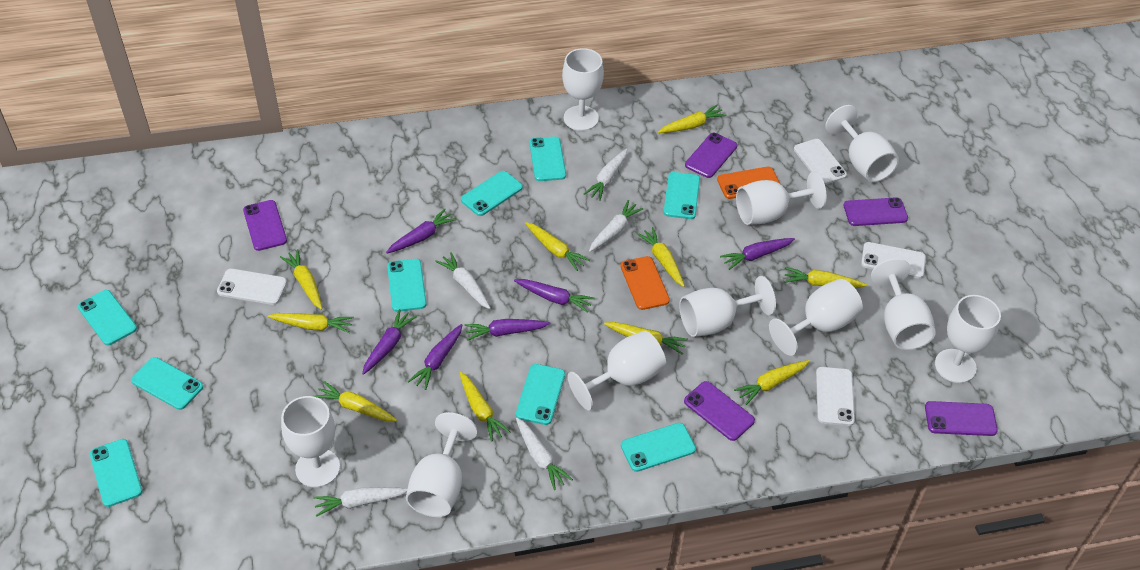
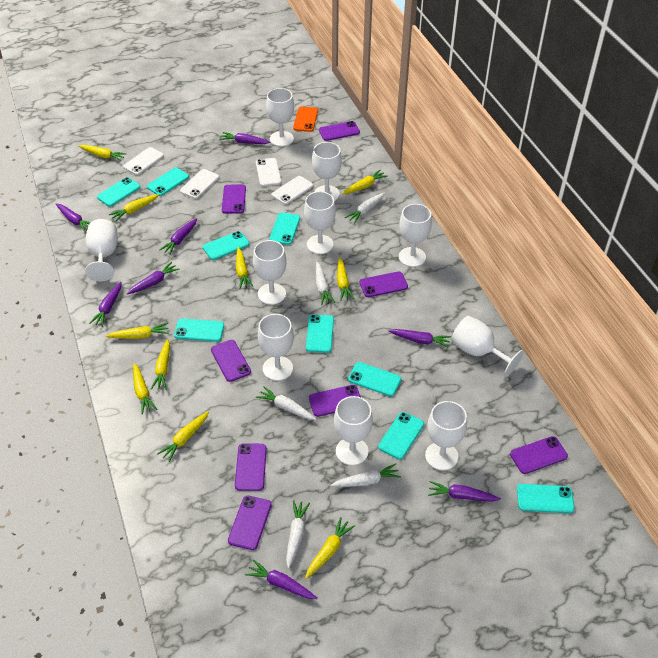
orange phone: [621,256,670,310] [717,166,780,199] = 2 -> [293,107,318,132] = 1
purple carrot: [362,309,417,375] [386,209,457,253] [408,324,462,390] [464,319,550,341] [514,279,595,313] [720,238,795,270] = 6 -> [56,203,90,232] [89,282,122,327] [127,262,180,295] [159,218,197,255] [220,132,270,144] [245,559,317,599] [388,329,451,348] [428,481,501,502] = 8
purple phone: [243,200,287,251] [684,381,755,441] [685,133,737,178] [843,197,908,226] [925,401,998,436] = 5 -> [211,340,251,382] [222,185,246,214] [228,495,272,550] [235,443,267,491] [309,385,361,417] [319,121,360,141] [359,271,408,297] [510,436,568,474] = 8

